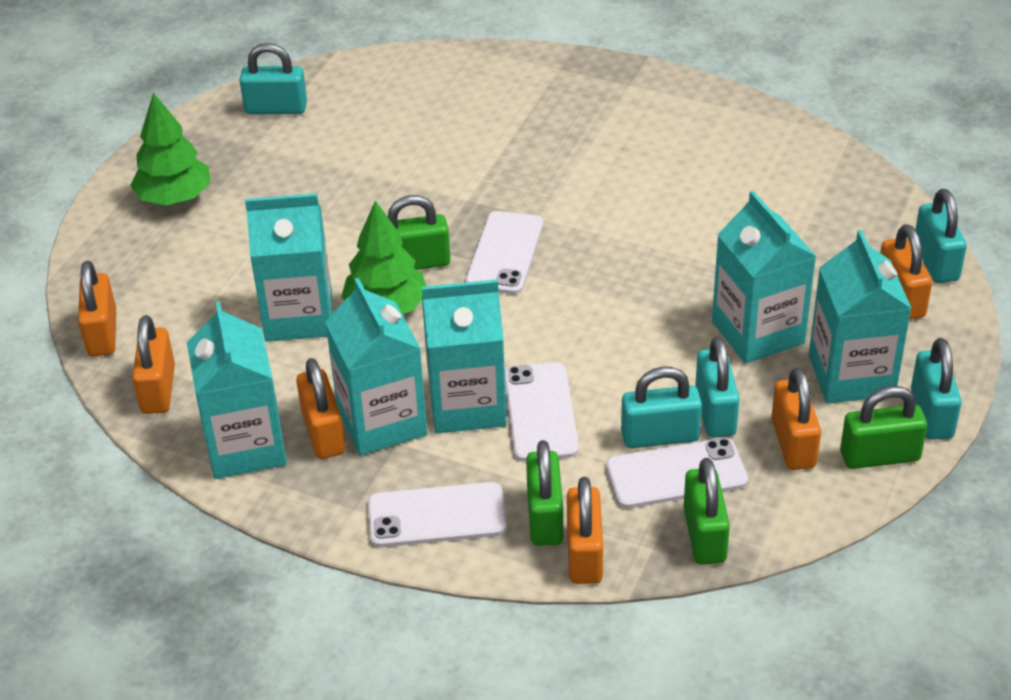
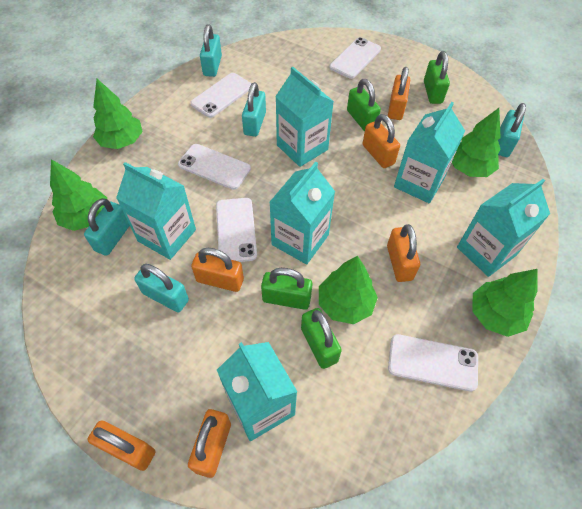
green tree: [130,92,211,206] [341,200,426,314] = 2 -> [50,159,107,231] [93,79,143,149] [319,256,378,324] [452,108,500,177] [472,269,538,337] = 5
white phone: [368,482,507,547] [465,211,543,294] [505,363,579,462] [606,438,748,508] = 4 -> [178,144,251,190] [190,73,252,118] [216,198,257,262] [329,37,381,79] [388,334,478,391] = 5

